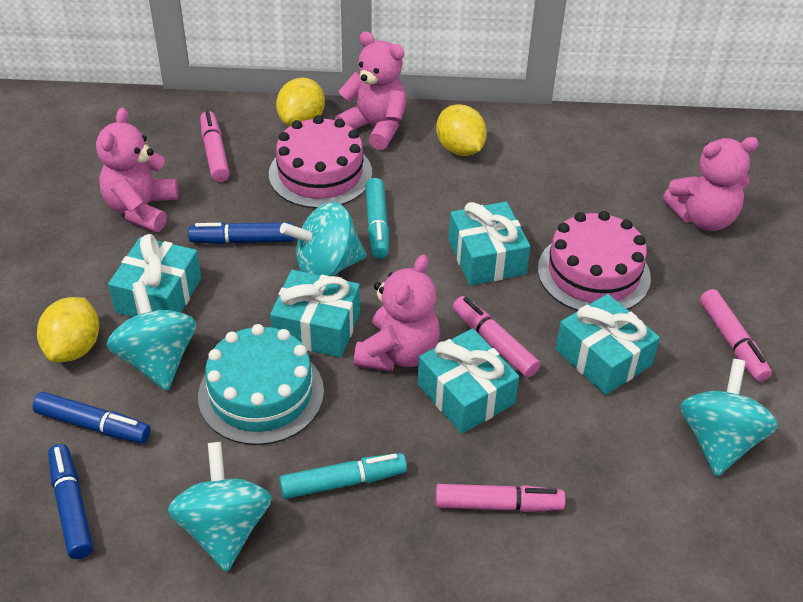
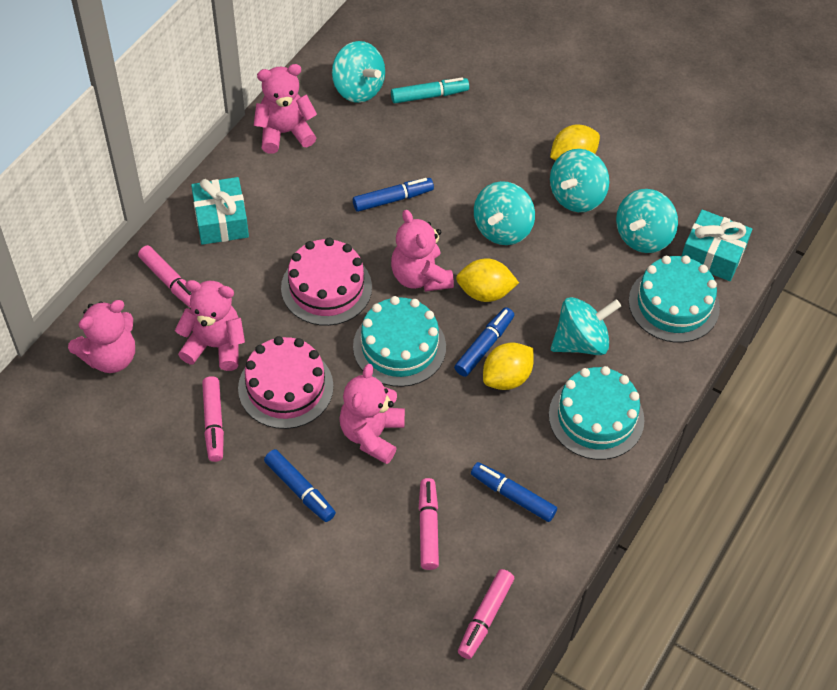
blue marker: [33,392,151,443] [48,444,93,559] [188,222,294,244] = 3 -> [264,449,336,522] [353,178,434,212] [454,307,514,377] [471,462,557,522] = 4
pink teddy bear: [96,108,178,232] [335,31,407,150] [354,255,440,371] [663,137,759,231] = 4 -> [68,300,135,373] [175,280,245,371] [254,64,317,154] [339,364,405,464] [391,210,454,292] = 5
turquoise cake: [198,324,324,445] = 1 -> [353,296,446,387] [549,366,645,460] [629,255,720,343] = 3
turquoise gift: [108,234,201,317] [270,270,360,357] [418,328,519,433] [449,202,530,285] [556,294,660,395] = 5 -> [191,177,249,245] [682,210,752,281] = 2
turquoise marker: [279,453,407,499] [365,178,389,259] = 2 -> [391,77,469,103] = 1
turquoise spinning top: [106,281,196,391] [168,442,272,572] [280,202,367,276] [681,359,778,477] = 4 -> [332,41,385,103] [474,181,535,245] [550,149,609,212] [551,297,621,355] [616,189,678,253] = 5

